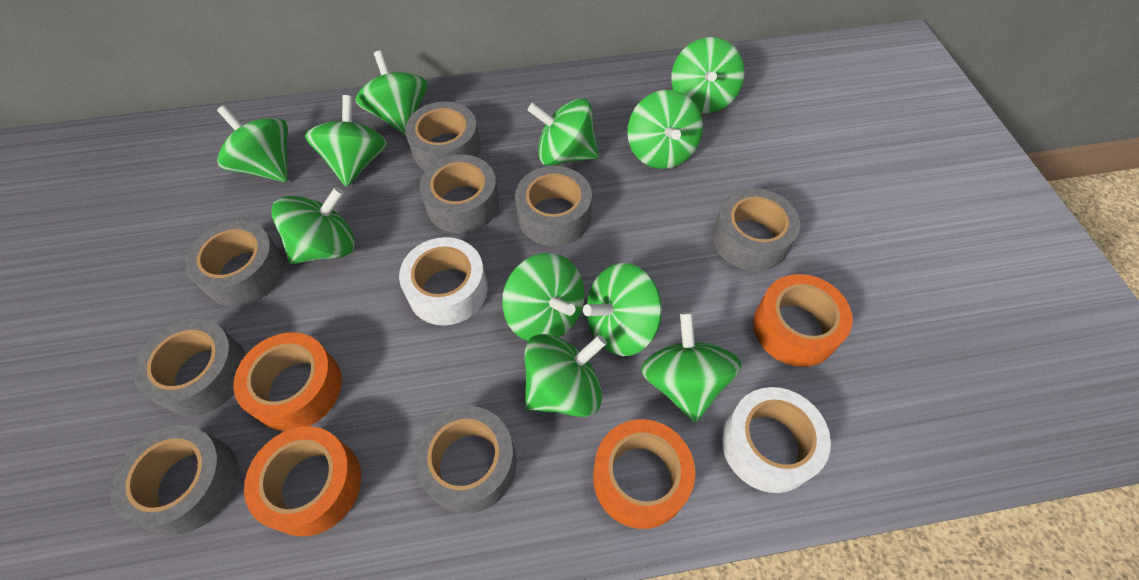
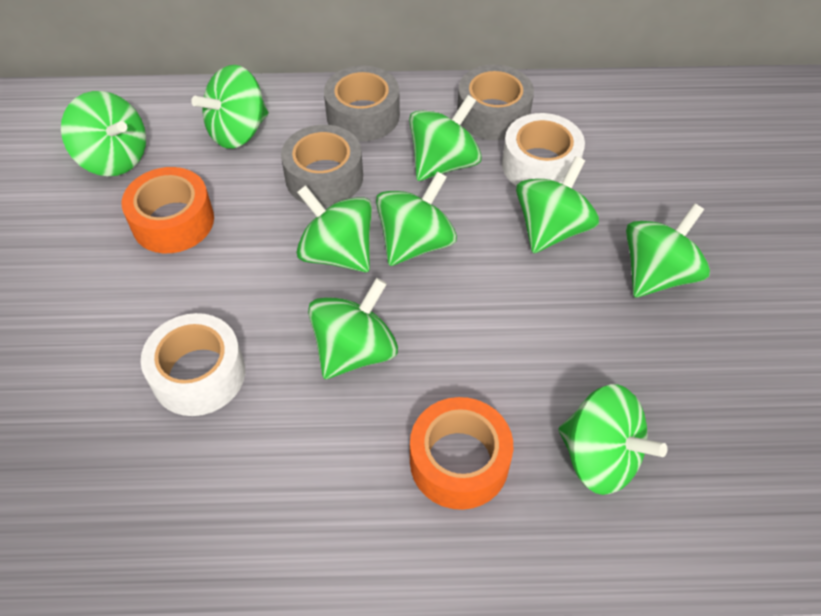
green spinning top: [217,105,288,182] [271,187,355,264] [305,95,387,187] [356,51,427,135] [502,253,585,341] [525,334,607,417] [527,98,599,166] [583,263,662,356] [627,90,703,169] [641,312,741,423] [671,37,745,113] = 11 -> [61,91,146,176] [191,65,268,149] [296,185,372,272] [308,278,398,379] [376,171,457,266] [409,95,482,181] [516,156,599,253] [558,384,667,495] [626,203,710,298] = 9
grey tape: [110,425,239,535] [133,319,246,416] [185,221,285,306] [405,102,481,171] [413,406,516,514] [420,154,499,233] [515,166,592,246] [713,188,800,271] = 8 -> [281,125,363,207] [324,66,400,142] [457,64,534,140] = 3
orange tape: [233,332,342,431] [244,426,361,536] [593,419,695,529] [753,274,853,367] = 4 -> [122,167,214,253] [410,397,513,510] = 2

